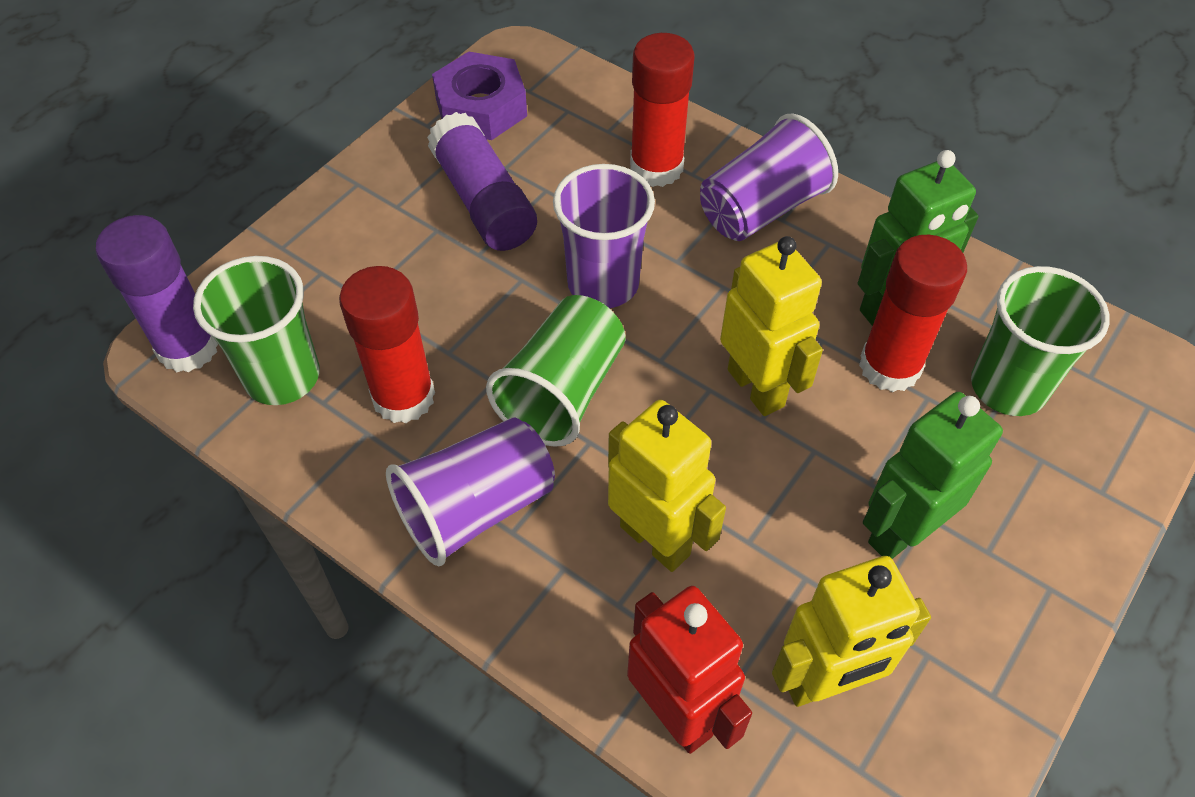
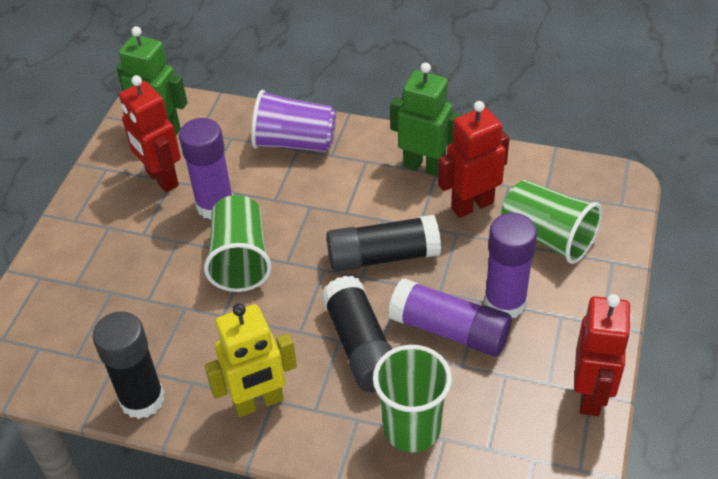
black glue stick: none = 0 -> [93,311,165,419] [321,276,392,392] [326,215,441,272] = 3
purple cup: [386,417,555,566] [553,164,655,308] [700,114,838,241] = 3 -> [251,90,336,152] = 1
purple glue stick: [96,215,218,372] [427,112,537,251] = 2 -> [179,118,233,220] [388,278,512,357] [484,213,537,318] = 3
purple nut: [432,51,527,140] = 1 -> none = 0
red glue stick: [339,266,435,423] [630,33,694,187] [859,235,967,392] = 3 -> none = 0
red robot: [627,586,752,754] = 1 -> [119,75,181,192] [438,101,510,218] [574,294,632,416] = 3
yellow robot: [608,400,726,572] [720,236,823,416] [772,556,931,707] = 3 -> [205,303,297,417] = 1

